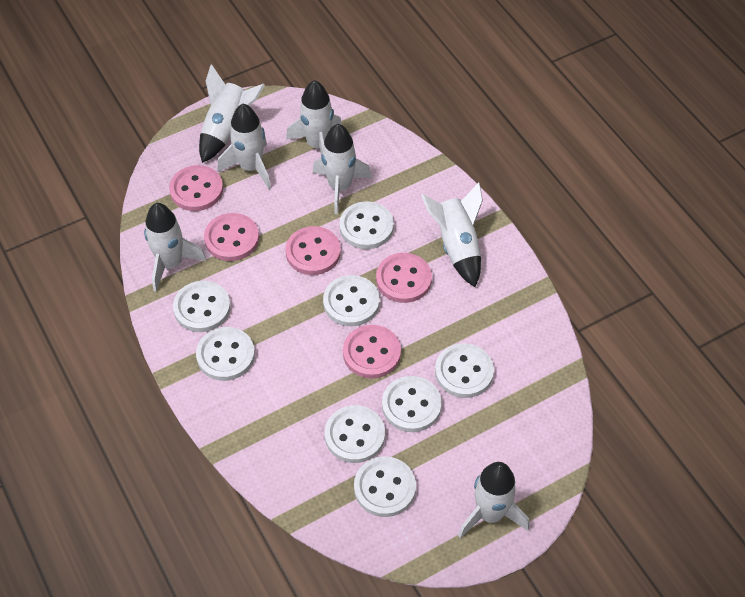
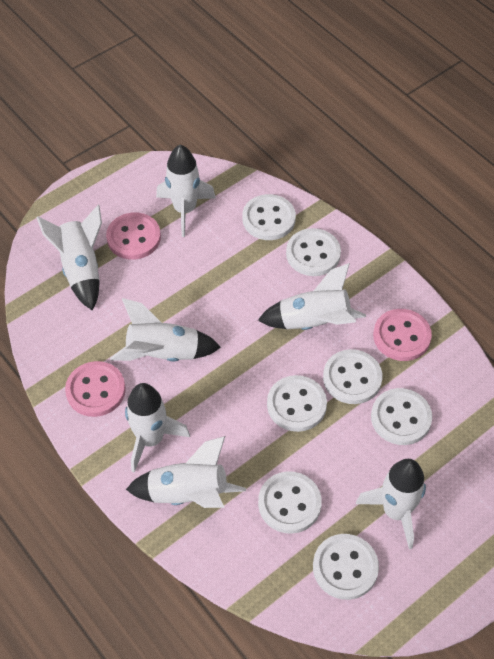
pink button: [169,165,223,211] [204,213,259,261] [286,226,341,275] [343,325,401,379] [376,253,432,303] = 5 -> [65,361,126,417] [106,212,161,260] [373,309,432,361] = 3
white button: [173,281,231,332] [196,327,255,381] [323,275,380,326] [325,405,385,463] [339,201,394,249] [354,456,416,517] [382,376,442,432] [435,343,494,398] = 8 -> [242,194,296,240] [258,471,322,534] [267,375,327,432] [286,228,341,276] [313,534,379,600] [323,349,382,404] [371,388,432,445] = 7

